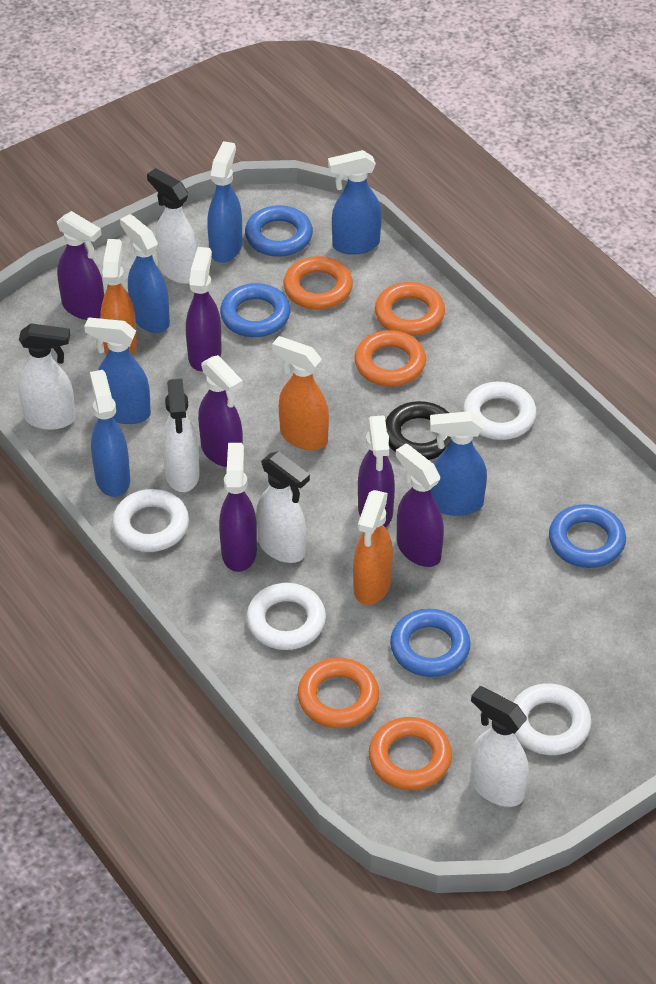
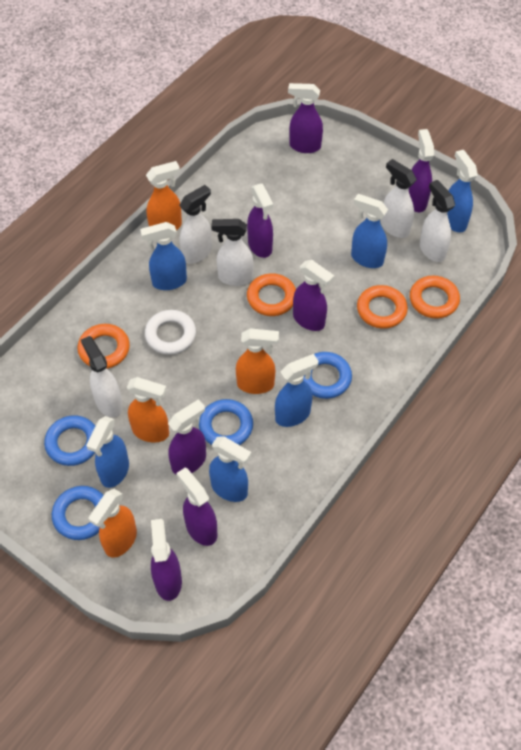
black ring: [385,401,451,460] = 1 -> none = 0
orange ring: [283,256,353,309] [298,658,379,728] [354,330,426,386] [369,717,452,790] [375,282,445,336] = 5 -> [78,324,130,369] [247,273,296,316] [357,285,408,329] [410,276,460,319] = 4
orange spray bottle: [100,239,137,356] [272,336,329,450] [353,490,393,605] = 3 -> [88,489,137,558] [127,377,169,443] [146,161,182,230] [236,328,279,394] = 4
purple spray bottle: [57,211,104,320] [186,247,222,371] [198,355,243,467] [219,443,257,572] [358,416,395,527] [396,444,444,567] = 6 -> [151,519,182,601] [168,399,206,475] [176,468,218,546] [247,183,273,258] [288,83,323,153] [293,260,334,331] [409,129,434,212] = 7
white ring: [112,489,189,552] [247,583,326,650] [463,382,537,440] [513,683,591,755] = 4 -> [145,310,196,355] = 1

